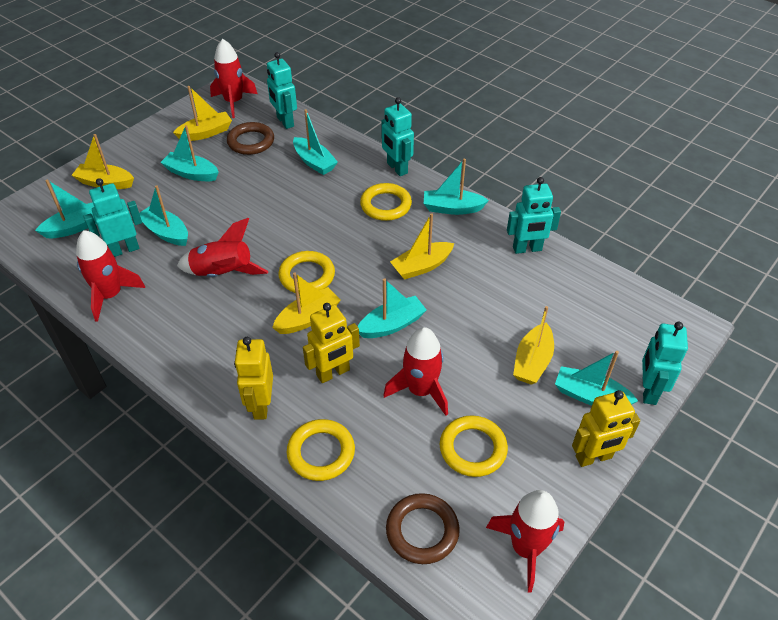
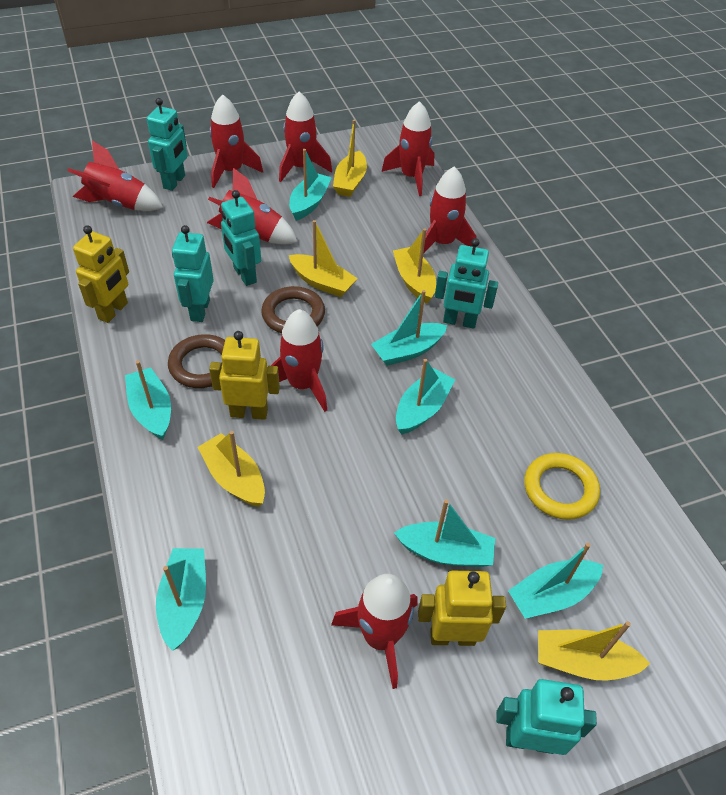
red rocket: [76,230,145,322] [177,218,268,277] [210,39,258,118] [383,327,448,416] [486,490,564,593] = 5 -> [67,141,163,211] [207,168,298,245] [209,94,263,188] [271,309,327,412] [279,91,332,182] [331,574,417,689] [382,101,434,196] [423,167,476,254] = 8
yellow ring: [278,251,335,293] [287,419,355,481] [360,183,412,221] [440,415,508,477] = 4 -> [524,453,600,520] = 1

